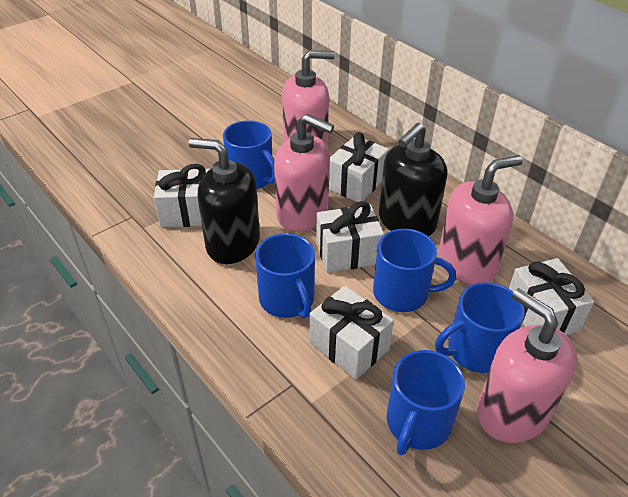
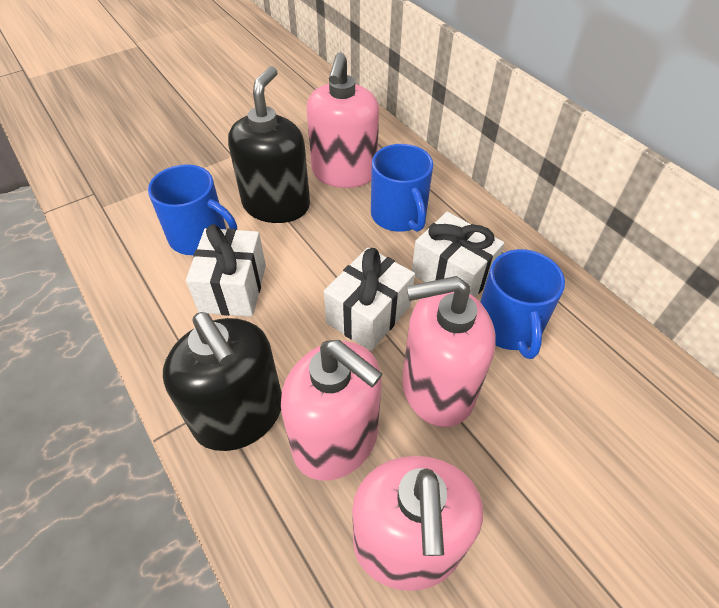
blue mug: [223,120,275,189] [255,233,315,319] [373,229,456,312] [387,350,465,455] [435,282,525,373] = 5 -> [148,164,237,255] [371,144,433,232] [480,249,565,359] = 3
white gift: [154,164,210,227] [309,286,394,380] [316,201,384,273] [329,132,389,202] [509,258,594,335] = 5 -> [186,224,266,317] [324,247,415,351] [412,212,504,297] = 3

